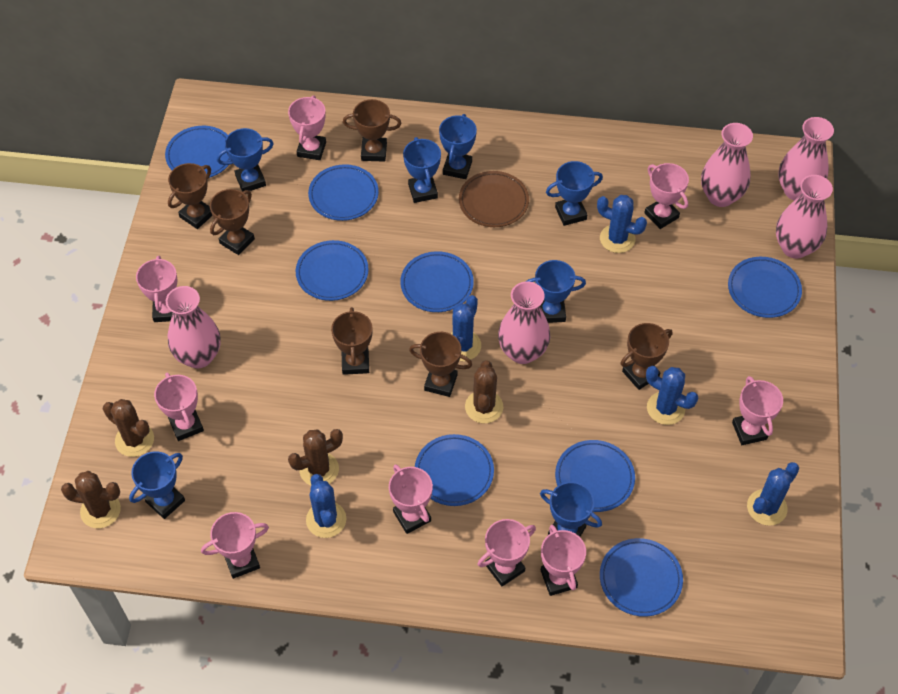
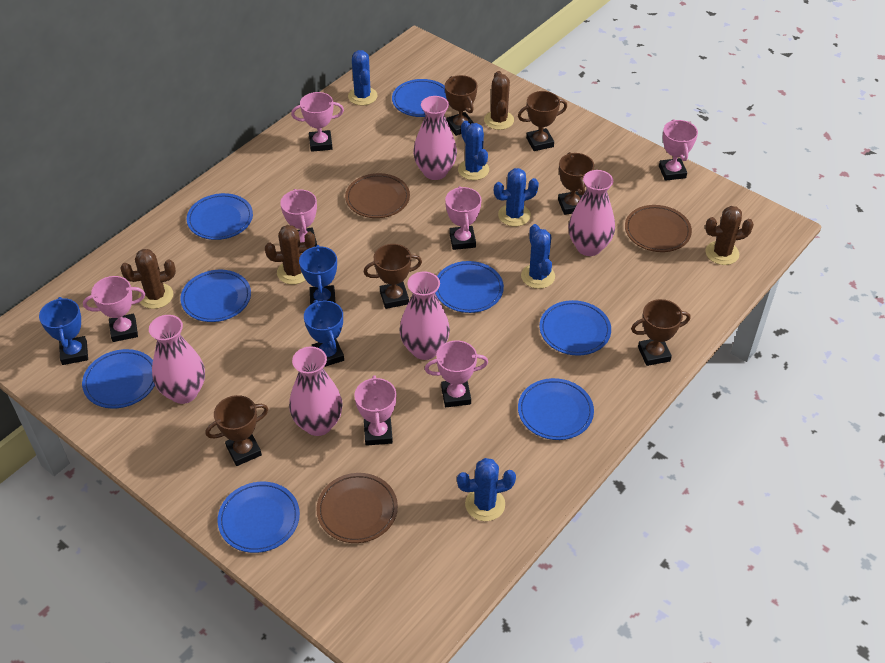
blue trophy: [129,451,185,519] [217,128,274,192] [403,137,441,203] [439,114,477,179] [525,260,586,323] [540,482,602,537] [546,161,603,226] = 7 -> [39,297,88,365] [299,245,337,305] [304,300,344,367] = 3
brown plate: [459,171,529,227] = 1 -> [316,473,398,543] [345,173,410,218] [625,205,692,252] = 3
pink trophy: [136,256,177,322] [154,372,204,441] [201,512,269,579] [288,95,326,160] [389,464,433,534] [478,519,536,586] [541,525,586,596] [644,163,689,229] [732,376,783,445] = 9 -> [83,276,145,342] [280,189,317,247] [291,92,344,152] [354,375,396,446] [425,340,488,407] [445,186,481,250] [659,119,698,181] = 7

